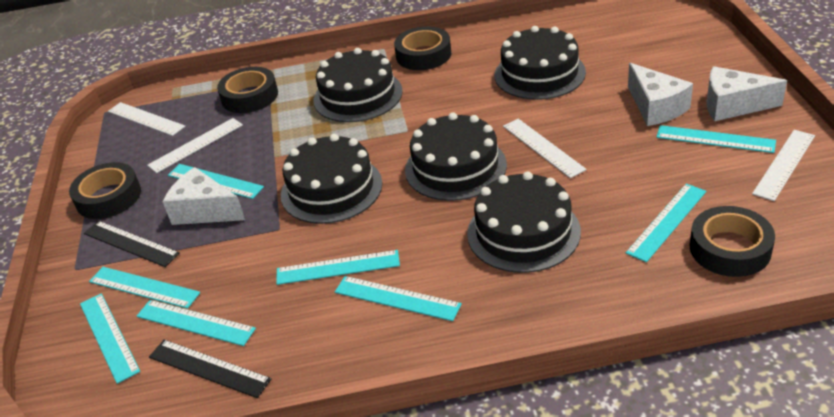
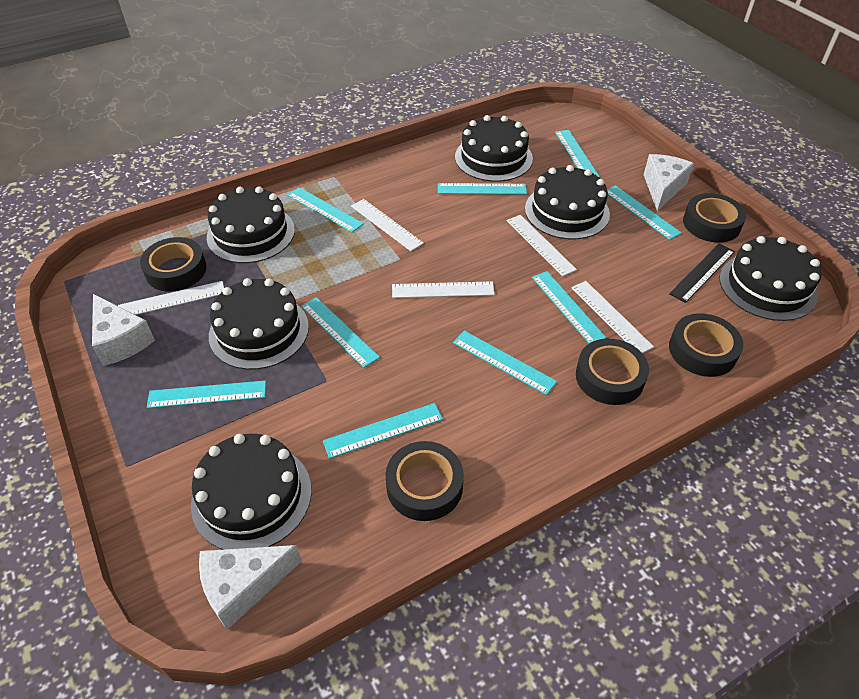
black cake: [281,134,382,224] [313,48,403,122] [405,112,507,201] [467,171,581,273] [495,26,586,100] = 5 -> [191,434,311,550] [207,186,295,263] [209,278,309,370] [455,115,533,182] [525,165,610,239] [720,236,821,321] = 6
black ruler: [84,221,180,267] [149,340,272,398] = 2 -> [669,244,735,303] = 1
black tape: [69,162,141,219] [217,67,278,113] [394,26,451,70] [690,206,775,277] = 4 -> [140,237,206,291] [385,441,464,521] [576,339,649,405] [669,313,743,377] [683,193,746,243] = 5
turquoise ruler: [80,293,140,384] [89,267,200,309] [137,300,256,346] [168,164,264,199] [276,250,400,285] [335,276,462,321] [626,184,706,262] [656,125,776,153] = 8 -> [147,381,266,408] [287,187,364,232] [301,297,380,368] [323,403,443,459] [438,183,527,195] [453,331,557,395] [532,271,606,343] [555,130,600,178] [607,185,682,240] = 9
white ruler: [108,102,185,136] [147,118,243,173] [503,119,587,178] [752,130,815,201] = 4 -> [118,281,224,315] [351,199,424,251] [392,281,495,298] [507,215,577,276] [571,281,654,353] = 5

